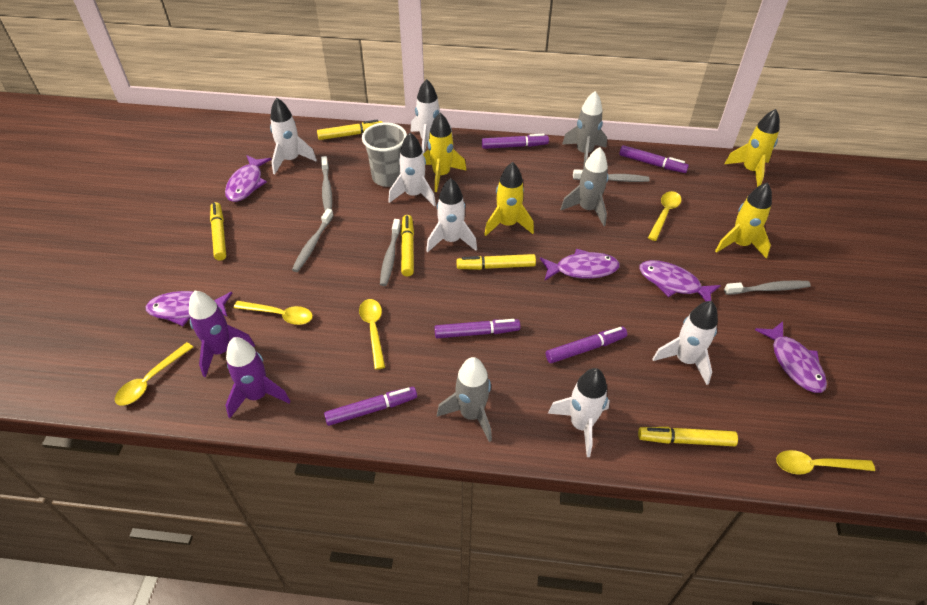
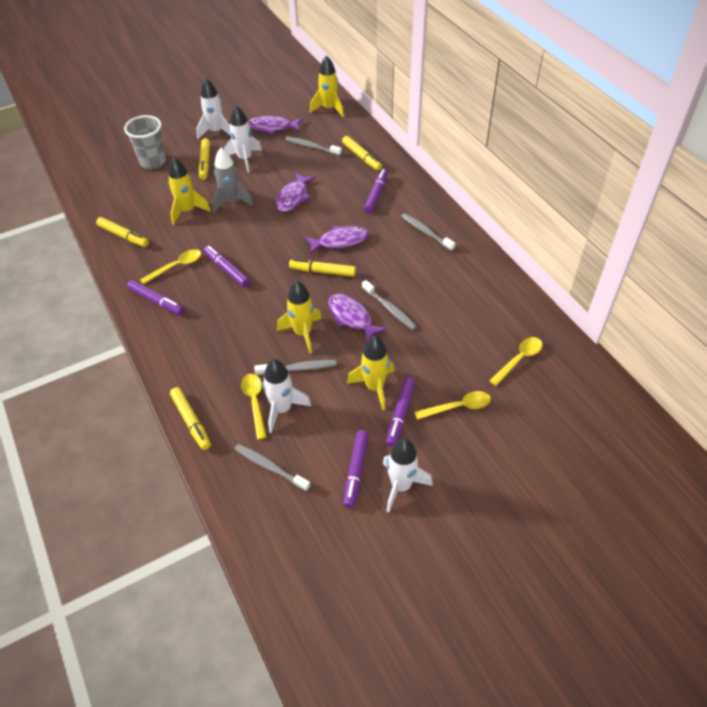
grey rocket: [437,357,492,442] [560,147,608,226] [562,91,607,165] = 3 -> [212,148,253,213] = 1
purple fish: [146,291,232,326] [225,155,271,202] [540,249,620,280] [639,260,721,301] [755,321,827,393] = 5 -> [248,116,302,135] [276,172,316,212] [304,226,369,254] [328,294,387,341] = 4
purple rocket: [189,291,255,377] [225,337,290,418] = 2 -> none = 0
white rocket: [270,98,317,175] [388,133,436,207] [410,79,453,154] [426,178,477,252] [548,368,610,457] [652,301,718,385] = 6 -> [196,79,230,139] [224,106,262,173] [263,359,311,433] [383,438,433,513] = 4
yellow spoon: [115,342,193,406] [234,301,313,325] [359,299,385,369] [648,191,681,241] [776,450,875,475] = 5 -> [140,249,201,284] [241,374,267,440] [414,391,491,420] [489,337,542,386] = 4

